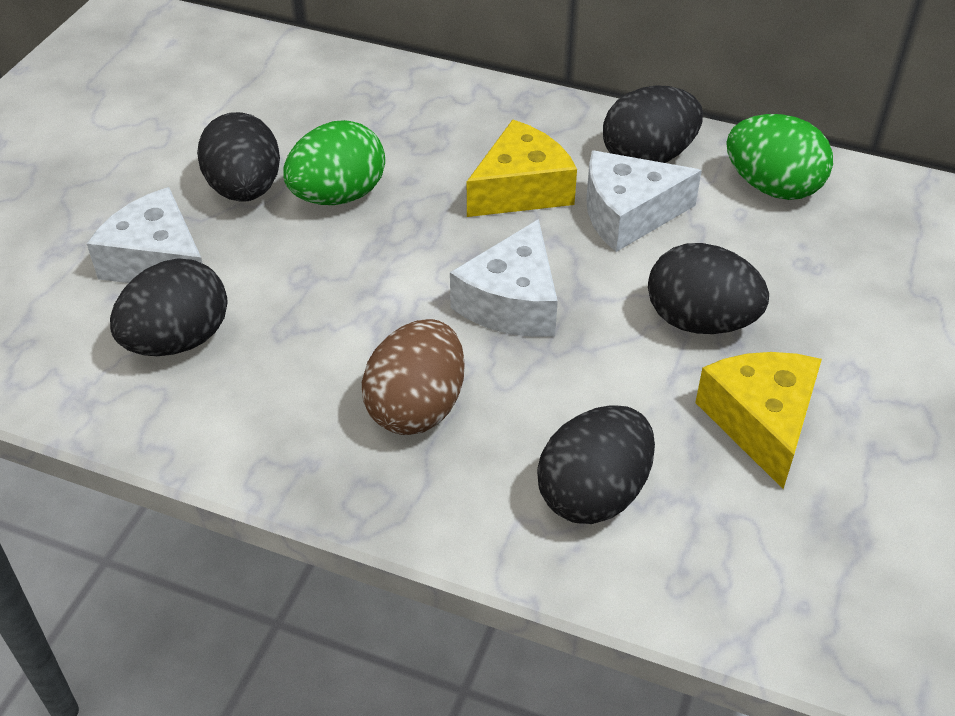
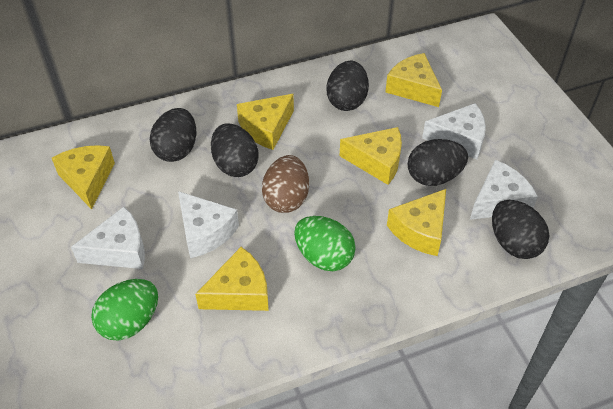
white cheese: [87,187,203,283] [450,219,558,337] [586,150,702,252] = 3 -> [71,207,145,269] [178,191,239,258] [422,103,486,160] [470,160,538,220] = 4
yellow cheese: [467,120,577,217] [695,352,822,489] = 2 -> [52,145,115,209] [195,247,269,311] [237,94,294,150] [340,127,402,185] [386,53,442,107] [387,189,446,256] = 6

